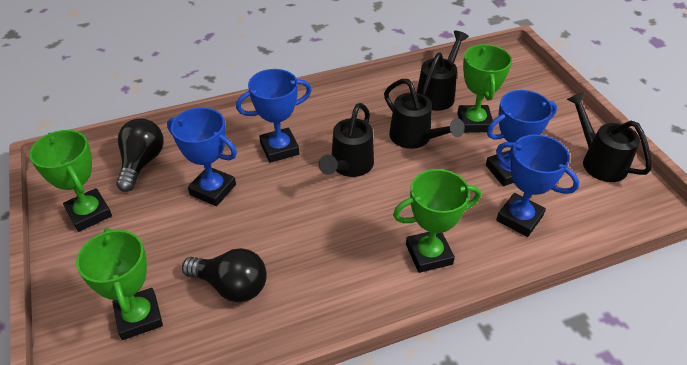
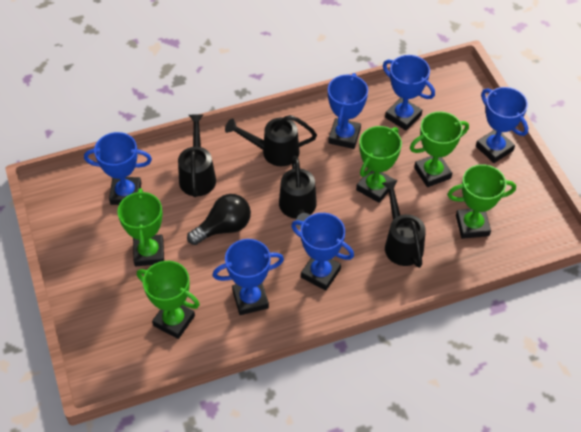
black light bulb: [116,118,164,192] [182,248,267,303] = 2 -> [187,194,251,245] = 1
blue trophy: [167,107,237,206] [236,69,312,163] [486,90,557,186] [496,134,579,237] = 4 -> [84,132,152,205] [213,239,284,315] [291,213,354,291] [328,73,368,149] [383,55,435,130] [476,87,528,163] = 6
green trophy: [29,130,112,232] [76,228,163,340] [393,169,481,273] [457,44,512,133] = 4 -> [117,188,164,266] [137,261,200,339] [356,126,402,203] [410,111,469,187] [447,164,516,239] = 5

